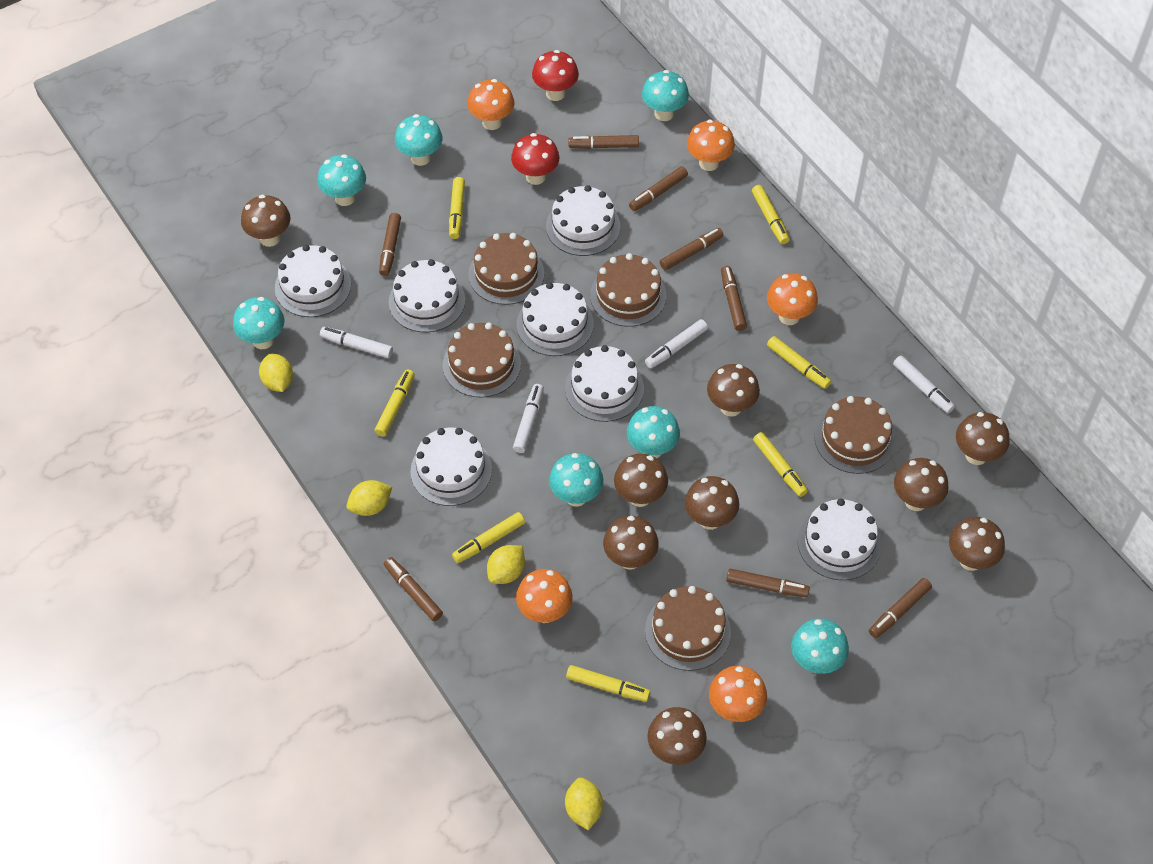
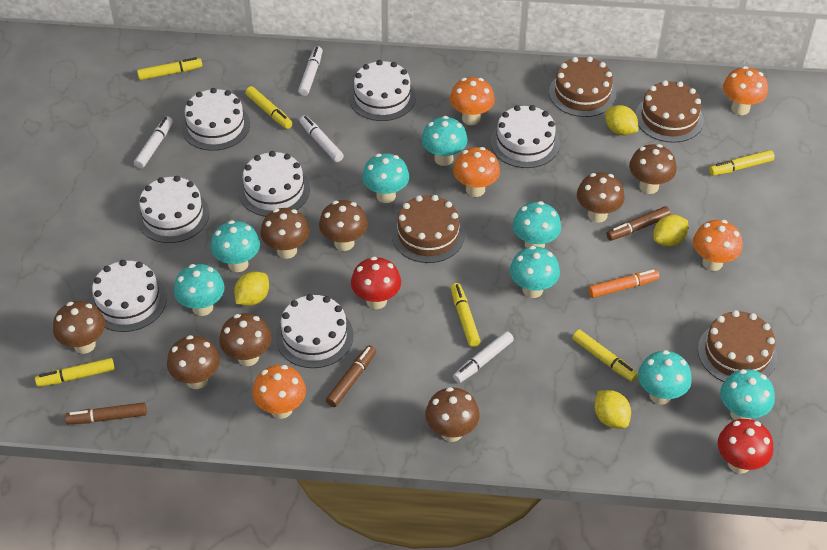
brown cake: [443,323,521,398] [469,233,544,305] [590,253,666,327] [645,586,731,671] [815,396,895,474] = 5 -> [392,195,465,263] [549,56,616,117] [635,80,704,143] [698,310,777,382] = 4
brown marker: [379,213,401,276] [384,557,443,621] [568,135,639,149] [629,166,688,211] [660,228,723,271] [721,266,747,331] [726,569,810,597] [869,578,932,638] = 8 -> [65,402,147,424] [326,345,376,407] [606,206,671,241] = 3
brown mushroom: [241,195,290,247] [603,516,659,570] [614,454,668,507] [647,707,707,765] [685,476,739,530] [707,364,760,417] [894,458,949,511] [949,517,1005,571] [956,412,1009,465] = 9 -> [53,301,105,354] [167,335,220,389] [219,313,272,366] [260,208,310,259] [319,200,368,251] [425,387,480,442] [577,172,625,223] [629,144,677,194] = 8
orange marker: none = 0 -> [588,269,660,298] = 1
turquoise mushroom: [233,297,285,349] [317,154,366,206] [395,114,443,166] [549,453,603,507] [627,406,680,458] [642,70,689,121] [791,619,849,674] = 7 -> [174,264,225,316] [211,220,260,272] [362,153,409,203] [421,116,467,166] [510,246,560,298] [513,201,561,248] [638,350,692,405] [720,369,775,420] = 8
yellow marker: [374,369,415,437] [449,177,465,239] [452,512,525,563] [566,665,650,702] [752,185,790,244] [753,432,808,497] [767,336,831,389] = 7 -> [35,358,115,387] [137,57,202,80] [245,86,293,129] [451,283,481,347] [572,329,638,382] [709,150,775,176] = 6

